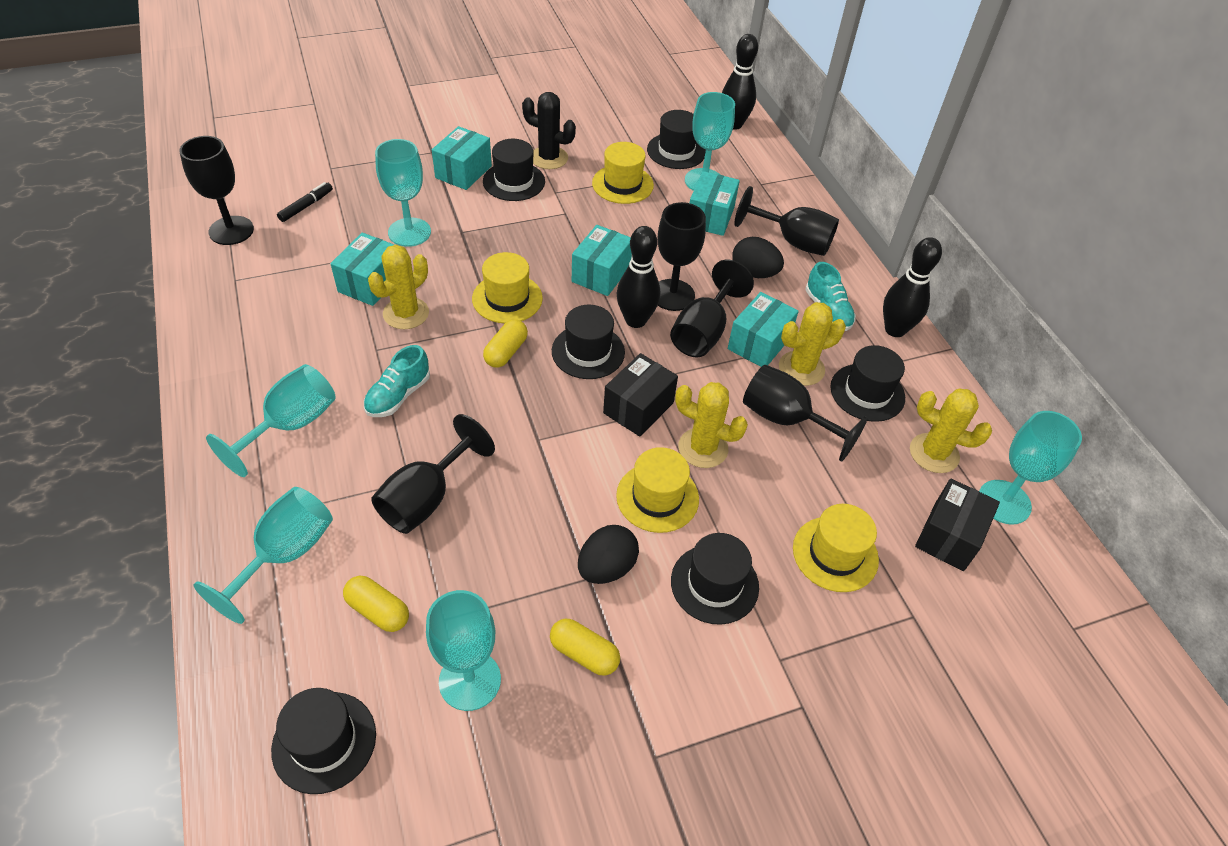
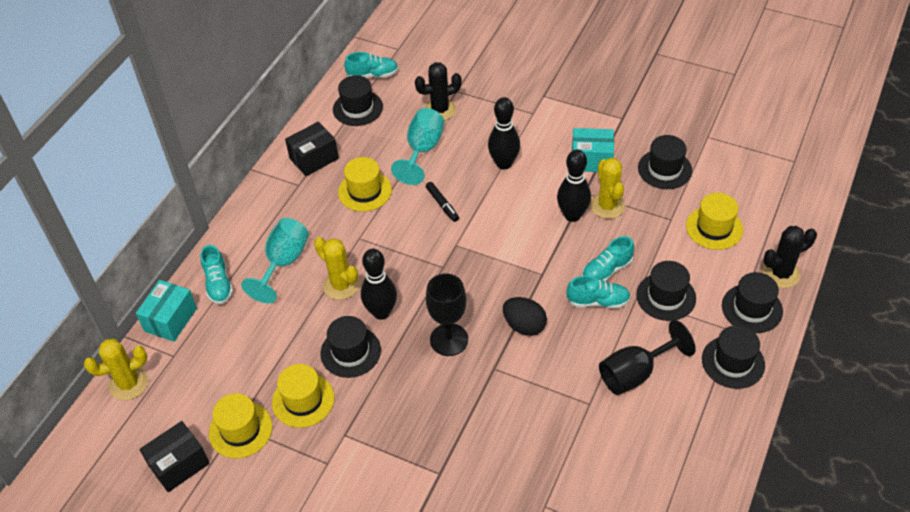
black cactus: [522,92,576,169] = 1 -> [415,62,462,121] [762,226,817,288] = 2
black egg: [578,525,639,584] [732,237,784,278] = 2 -> [503,297,547,336] = 1
black goblet: [179,136,254,245] [371,414,495,534] [658,202,706,311] [670,260,754,358] [734,186,839,256] [743,365,868,462] = 6 -> [426,274,468,356] [599,320,696,395] = 2
turquoise box: [330,233,394,306] [432,126,492,190] [572,225,632,296] [690,171,740,236] [728,292,799,367] = 5 -> [136,280,197,342] [572,128,614,172] = 2
turquoise goblet: [193,487,333,624] [206,364,336,477] [375,139,431,247] [426,590,501,711] [685,92,735,191] [979,411,1082,525] = 6 -> [241,218,309,303] [391,108,444,185] = 2
turquoise shoe: [364,345,430,417] [805,262,856,331] = 2 -> [201,245,233,304] [344,52,398,78] [566,276,631,309] [582,236,634,281] = 4
yellow cactus: [368,245,429,329] [675,382,748,468] [779,302,846,386] [910,389,992,473] = 4 -> [84,339,148,400] [314,237,360,300] [590,158,625,219] = 3
yellow capsule: [343,576,409,632] [483,319,528,368] [550,619,620,676] = 3 -> none = 0

